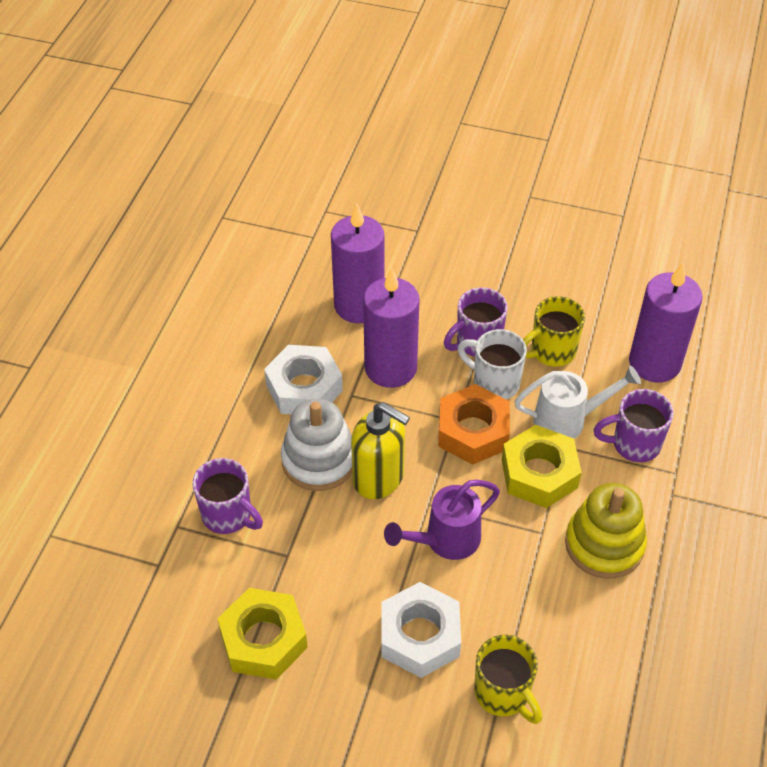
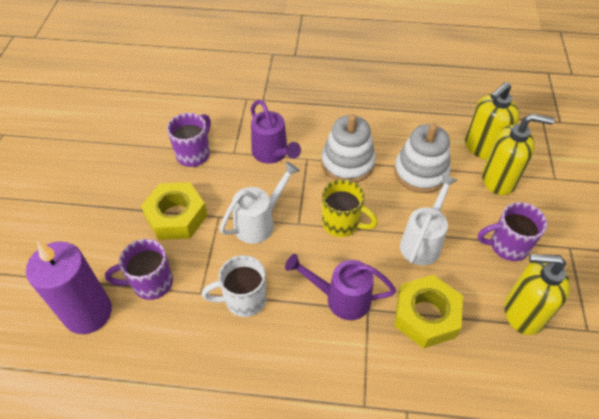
orange nut: [438,384,510,465] = 1 -> none = 0
purple candle: [331,204,385,323] [363,268,420,388] [629,263,703,382] = 3 -> [26,241,112,334] = 1
purple watering can: [384,480,500,560] = 1 -> [251,100,301,164] [285,254,396,320] = 2
white nut: [264,345,343,414] [381,582,461,678] = 2 -> none = 0
white stacking toy: [281,399,352,491] = 1 -> [321,114,376,183] [394,123,451,193] = 2
white watering can: [515,366,641,439] = 1 -> [220,161,300,244] [400,174,457,265] = 2
yellow mug: [474,635,542,724] [523,296,585,367] = 2 -> [322,179,378,237] = 1
yellow soap dispenser: [351,402,410,499] = 1 -> [465,82,520,160] [482,114,555,195] [504,254,570,335] = 3
yellow stacking toy: [565,483,647,579] = 1 -> none = 0

